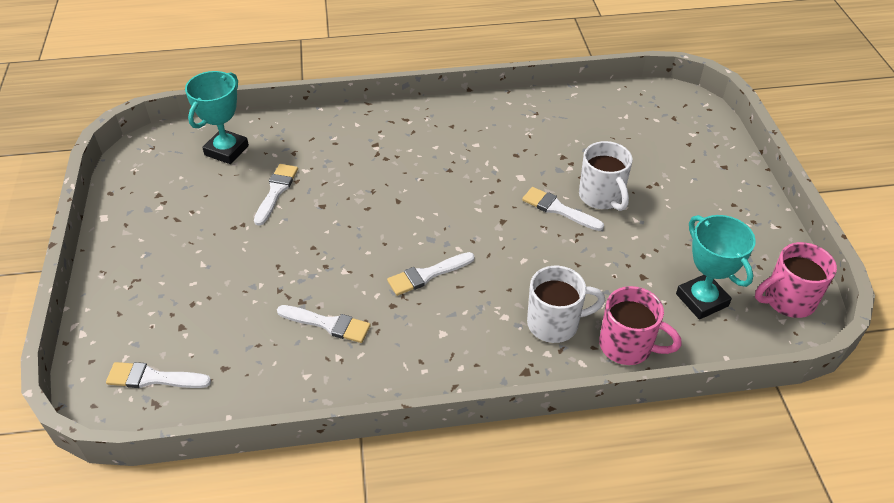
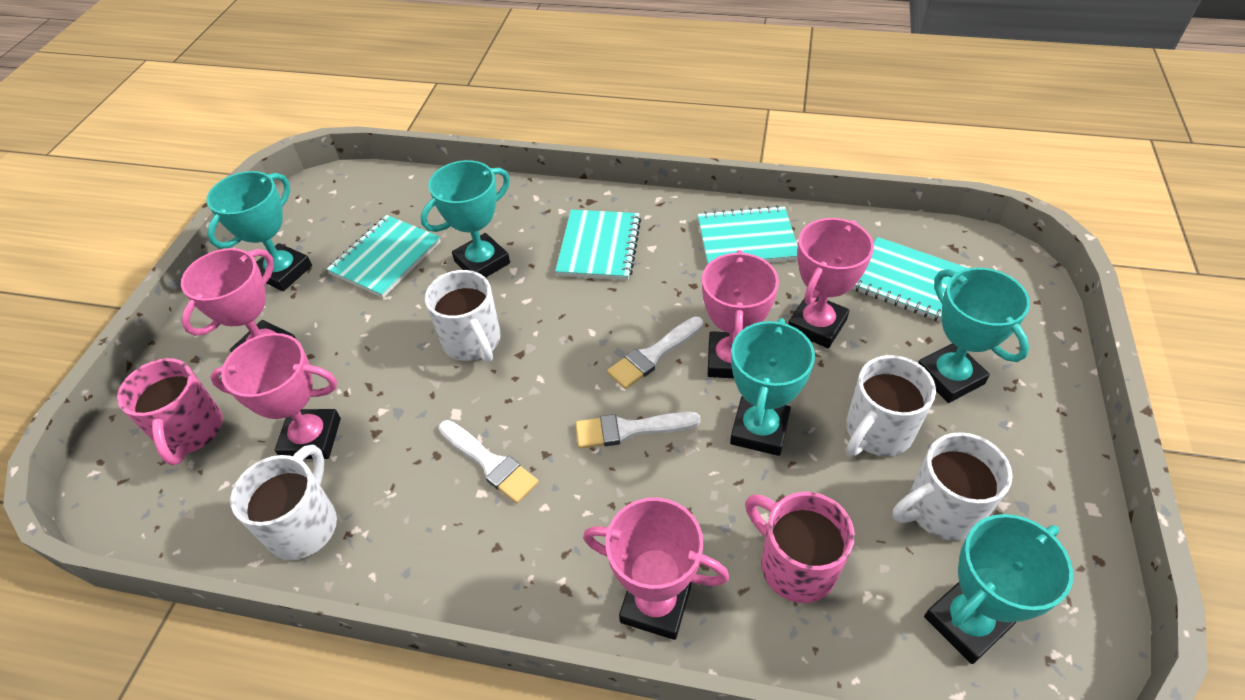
pink trophy: none = 0 -> [181,248,296,353] [210,333,341,459] [583,498,729,640] [702,250,779,378] [788,218,874,348] = 5
turquoise notebook: none = 0 -> [327,215,441,298] [555,210,641,280] [697,205,798,265] [852,237,969,322] = 4
turquoise trophy: [185,71,249,164] [676,215,756,320] = 2 -> [207,171,312,291] [420,160,510,278] [730,318,815,456] [918,268,1030,403] [924,514,1073,664] = 5
white brush: [106,362,211,388] [254,164,298,226] [277,305,371,343] [387,252,475,296] [522,187,604,231] = 5 -> [438,420,539,504] [575,412,701,449] [607,316,703,389] = 3
white mug: [527,266,605,343] [579,141,633,211] = 2 -> [230,445,337,560] [425,270,501,362] [846,355,936,456] [893,432,1012,540] = 4

